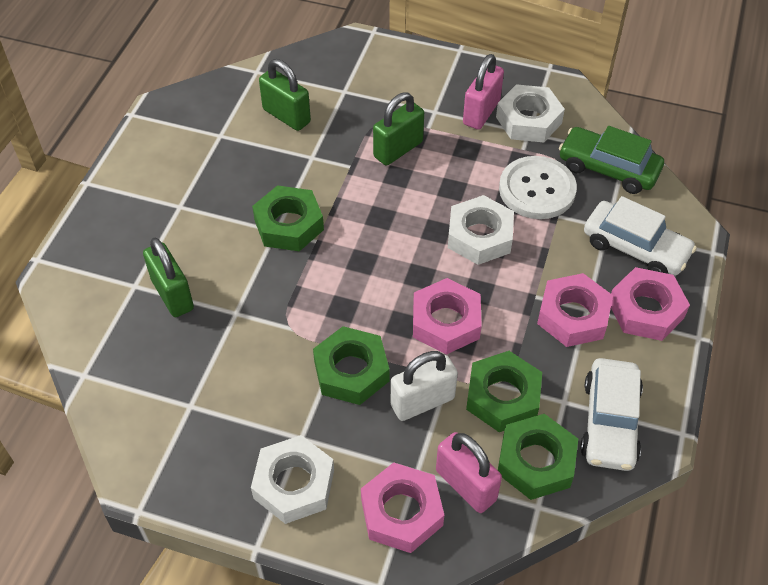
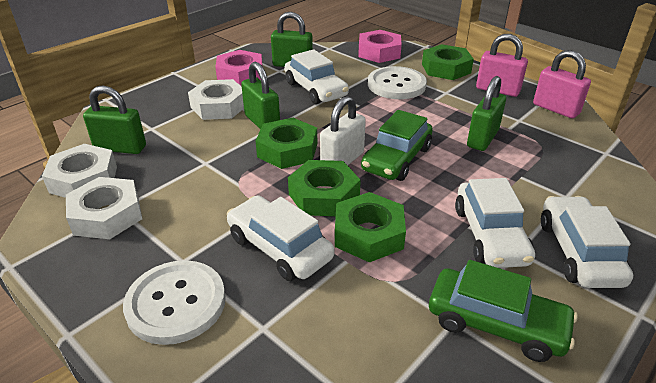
green car: [559,126,664,194] = 1 -> [361,110,433,181] [429,260,578,362] = 2
green padlock: [143,237,194,317] [259,59,311,131] [373,93,424,166] = 3 -> [83,85,146,154] [241,62,280,129] [271,12,313,67] [467,76,506,151] = 4
pink nut: [361,462,444,553] [413,278,482,355] [537,273,613,347] [611,267,690,341] = 4 -> [215,50,262,86] [358,30,402,63] = 2
white button: [499,156,577,219] = 1 -> [123,260,226,345] [368,66,427,99] = 2
white car: [580,358,643,471] [584,196,697,276] = 2 -> [227,195,335,281] [285,49,349,104] [455,178,535,268] [541,196,633,288] = 4

